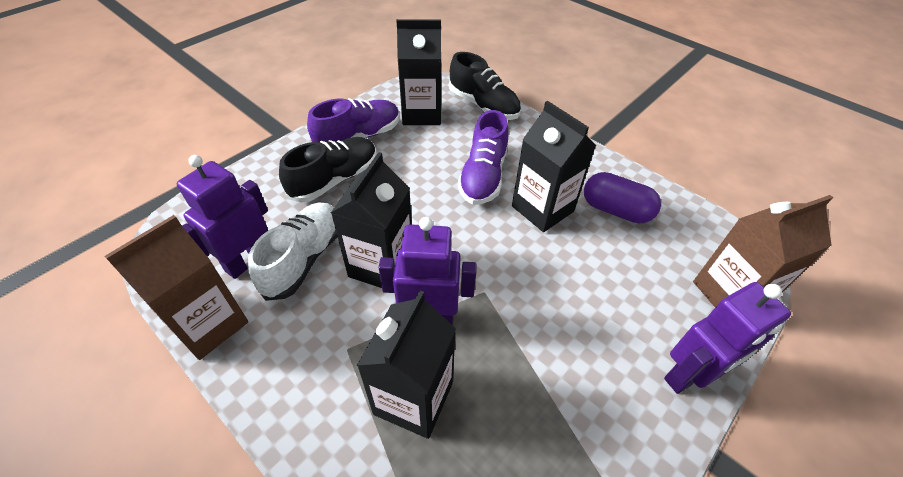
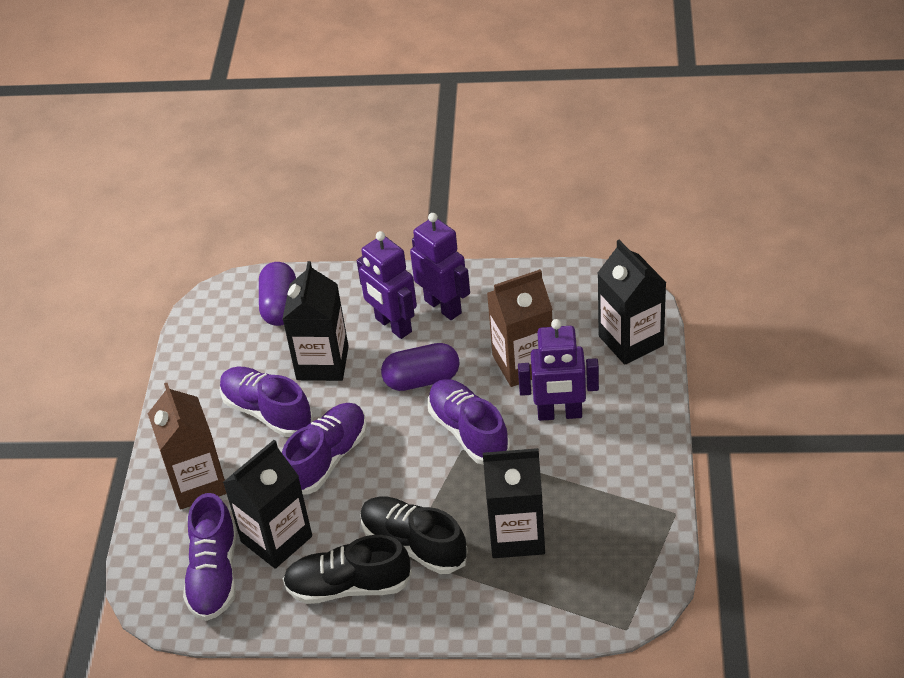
purple capsule: [584,172,661,223] = 1 -> [259,262,296,326] [381,343,460,391] = 2
purple shoe: [307,98,400,142] [458,110,509,205] = 2 -> [183,493,236,621] [220,367,313,437] [282,403,367,494] [428,379,510,465] = 4
white shoe: [248,203,337,301] = 1 -> none = 0

